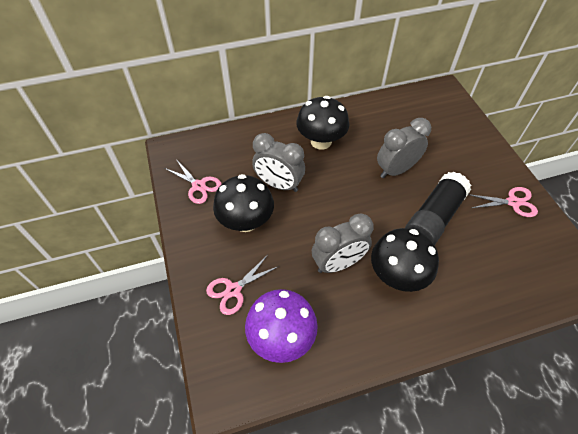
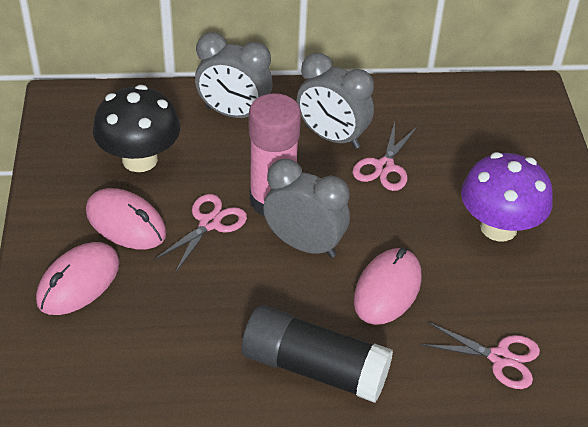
black mushroom: [213,174,274,232] [296,96,349,150] [371,228,439,292] = 3 -> [93,85,180,172] = 1
pink glue stick: none = 0 -> [249,93,301,216] = 1
pink mouse: none = 0 -> [36,242,120,315] [86,188,166,249] [354,248,422,325] = 3

